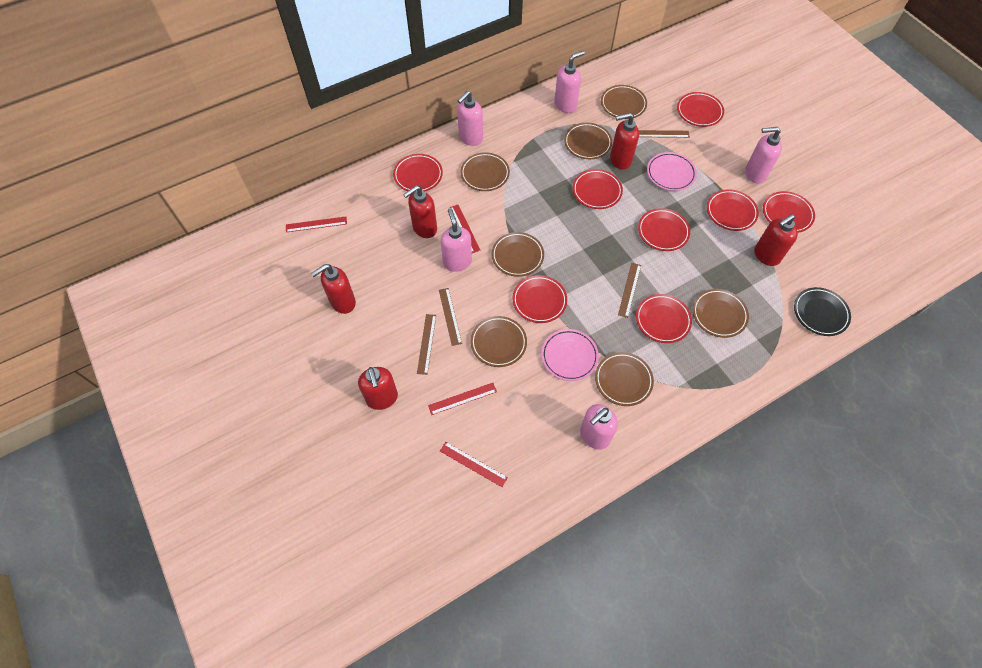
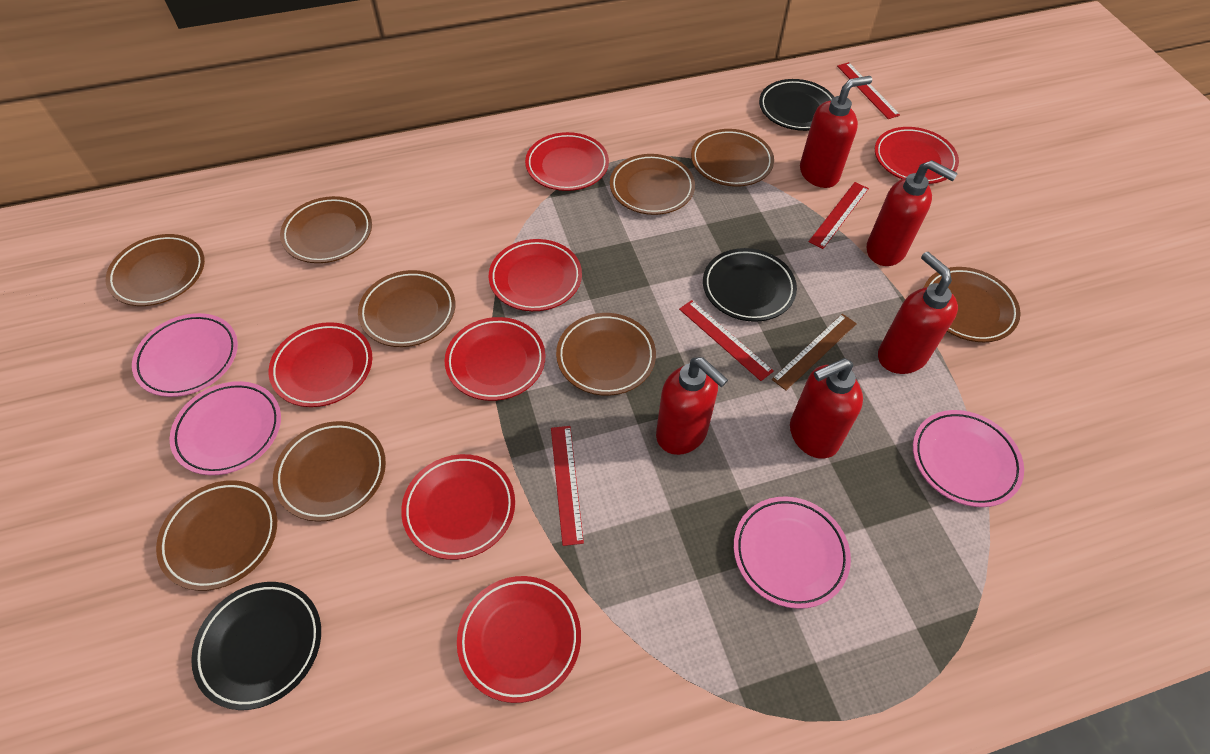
black plate: [794,287,851,336] = 1 -> [191,582,321,710] [703,248,797,322] [759,79,834,131] = 3
brown plate: [460,152,510,191] [470,316,527,367] [492,232,544,277] [564,123,612,159] [595,352,654,406] [601,85,647,119] [693,289,749,338] = 7 -> [106,234,205,306] [156,480,277,591] [273,421,386,522] [280,196,372,263] [358,270,455,347] [556,313,656,396] [610,154,695,215] [691,129,774,187] [924,267,1021,342] = 9
brown ruler: [417,314,436,375] [439,288,462,346] [618,263,641,318] [639,130,690,138] = 4 -> [771,314,857,390] = 1
pink plate: [541,329,599,381] [647,152,697,191] = 2 -> [132,313,238,397] [170,381,281,475] [734,497,851,609] [913,410,1024,507] = 4
pink soap dispenser: [440,208,472,272] [457,91,483,146] [554,51,585,113] [580,404,618,450] [745,127,782,184] = 5 -> none = 0
red plate: [393,154,443,191] [513,275,567,323] [573,169,623,209] [636,294,692,343] [638,208,690,251] [677,92,724,127] [707,189,759,231] [763,191,815,233] = 8 -> [269,322,372,407] [401,454,515,560] [445,317,545,401] [457,576,581,703] [489,239,582,311] [525,132,609,191] [875,127,959,184] = 7

